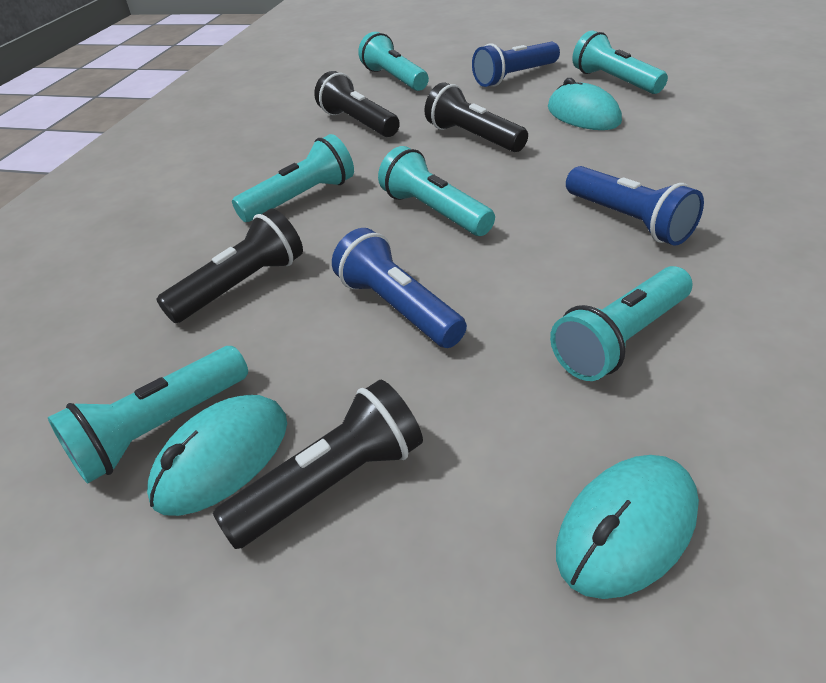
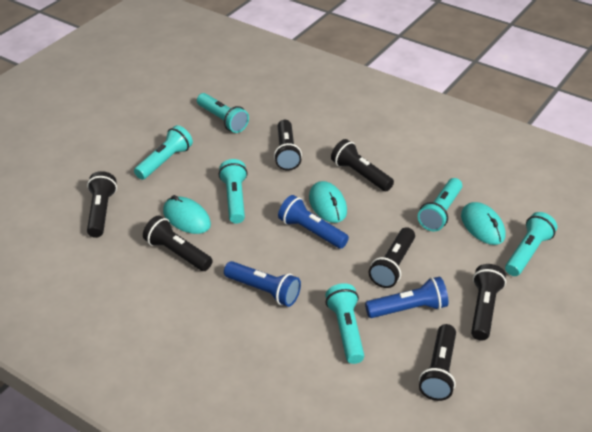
black flashlight: [156,209,303,323] [213,380,423,549] [314,71,400,137] [424,82,528,152] = 4 -> [87,171,117,238] [143,216,213,271] [274,120,302,171] [331,139,394,191] [369,227,415,288] [419,324,456,401] [471,264,506,341] = 7

